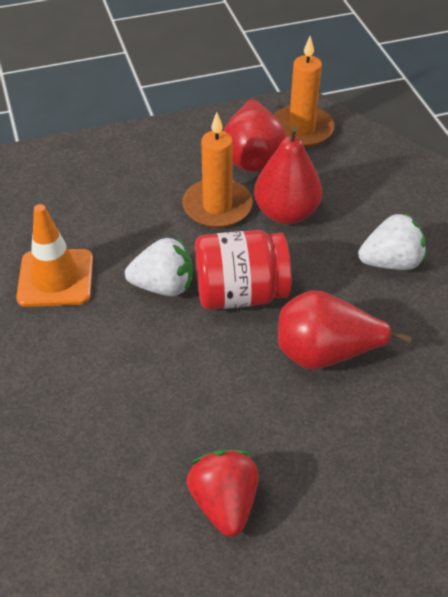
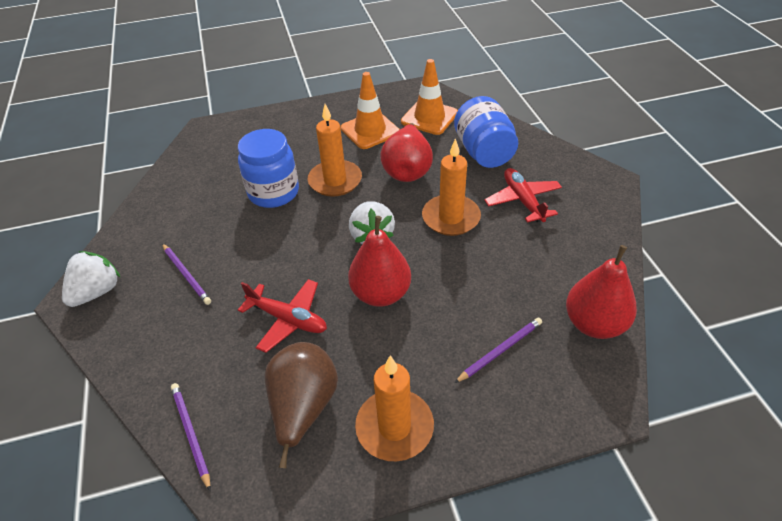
blue jar: none = 0 -> [238,129,299,208] [454,96,518,168] = 2
brown pear: none = 0 -> [264,342,338,468] = 1
orange candle: [182,112,253,228] [274,36,334,147] = 2 -> [308,104,362,197] [355,355,434,461] [422,138,481,236] = 3
orange traffic cone: [16,204,93,307] = 1 -> [341,72,400,149] [401,59,458,135] = 2
purple pencil: none = 0 -> [162,243,211,305] [171,383,211,491] [455,318,542,383] = 3
red jar: [195,230,291,310] = 1 -> none = 0
red plane: none = 0 -> [238,279,327,353] [484,168,562,223] = 2
red strawberry: [187,450,258,537] = 1 -> none = 0

